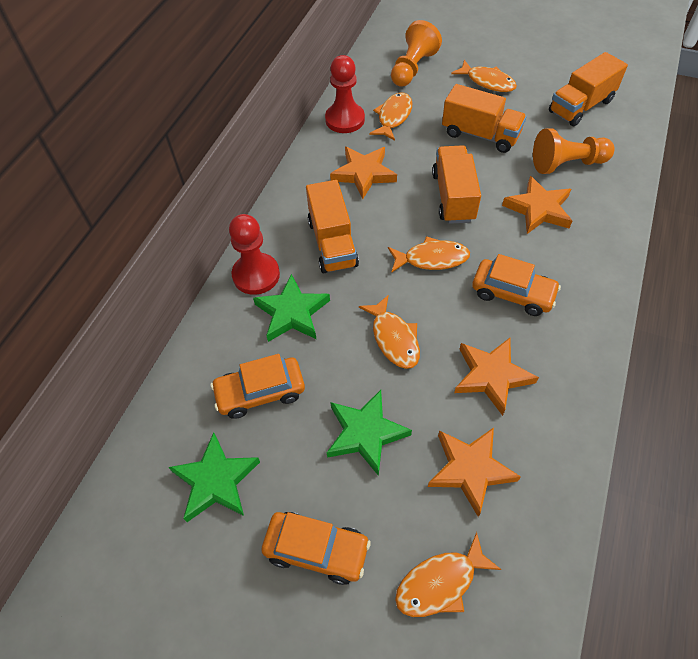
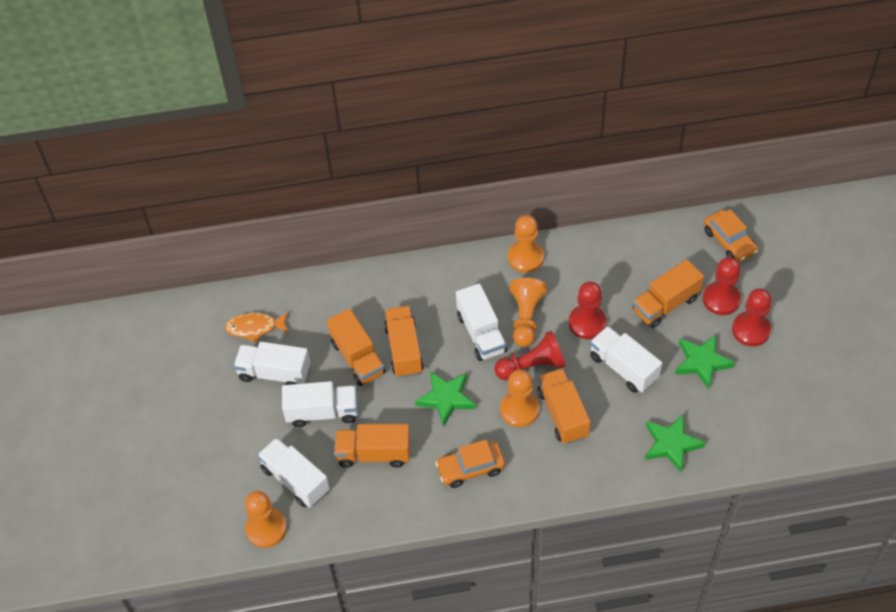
orange car: [211,354,305,419] [262,512,371,585] [472,254,561,316] = 3 -> [435,440,505,488] [704,209,758,262] = 2
orange fish: [359,295,420,369] [369,93,412,141] [388,236,470,273] [395,532,502,617] [451,60,517,92] = 5 -> [224,312,289,342] = 1
orange pawn: [391,20,442,87] [533,129,615,174] = 2 -> [245,491,287,548] [500,369,539,427] [508,215,544,273] [510,278,547,347] = 4
orange star: [330,147,397,199] [428,427,521,517] [454,338,539,416] [502,176,572,234] = 4 -> none = 0
orange truck: [306,180,359,273] [432,145,481,224] [442,84,527,153] [549,52,628,126] = 4 -> [327,309,386,386] [334,424,411,468] [384,306,424,378] [537,368,591,444] [633,259,704,328] = 5
red pawn: [229,214,280,295] [325,55,365,133] = 2 -> [494,331,565,380] [569,281,606,339] [703,257,741,315] [732,288,772,346] = 4
white truck: none = 0 -> [234,342,310,385] [257,438,330,508] [282,381,358,427] [456,283,507,361] [590,326,662,393] = 5

